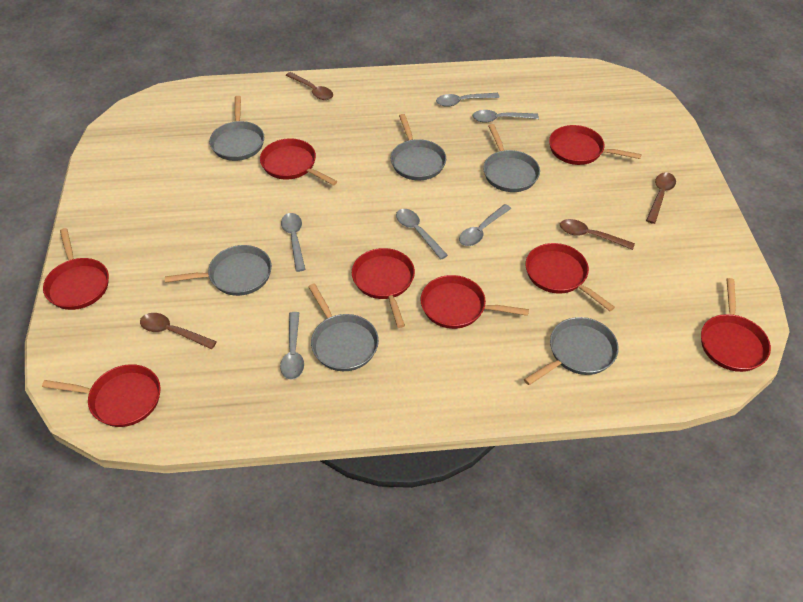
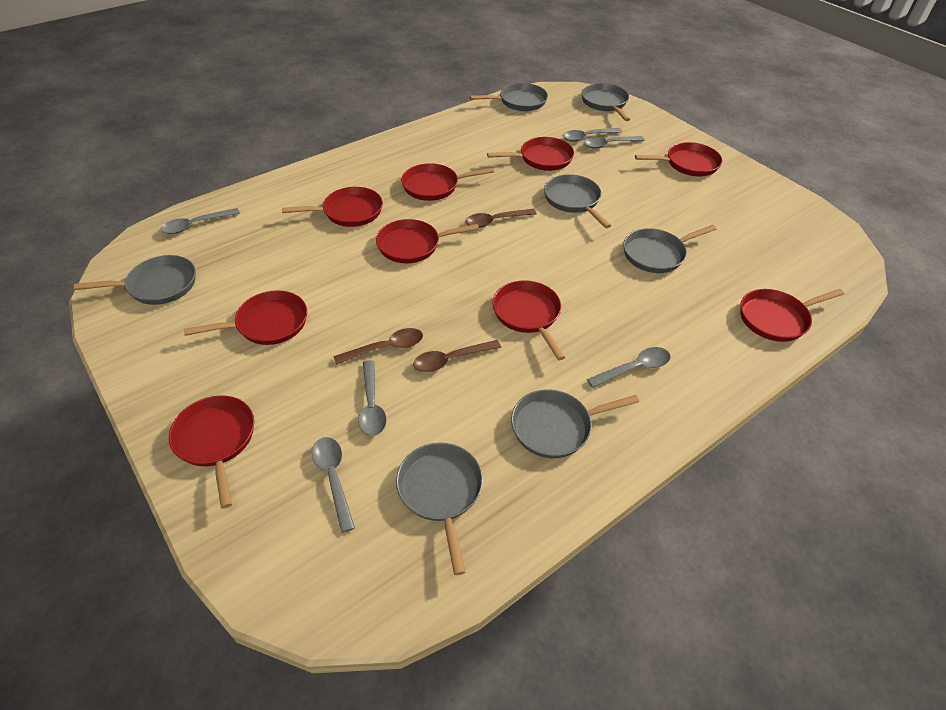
brown spoon: [140,313,217,349] [286,72,333,100] [560,219,635,250] [646,172,676,224] = 4 -> [333,328,423,365] [413,340,501,372] [465,209,537,228] = 3
grey pan: [165,245,272,296] [209,96,264,161] [308,283,379,371] [391,114,446,180] [483,124,540,192] [524,317,619,385] = 6 -> [74,255,196,305] [396,443,483,575] [470,83,548,111] [511,389,639,458] [544,174,611,228] [581,83,630,121] [623,225,716,273] = 7
red pan: [42,364,161,427] [43,228,109,310] [260,138,337,186] [352,248,415,328] [421,275,529,329] [525,243,615,311] [549,125,642,165] [701,278,771,372] = 8 -> [169,395,254,509] [184,290,307,345] [282,187,383,227] [376,219,479,263] [401,163,494,201] [487,137,574,171] [492,280,565,360] [635,142,722,176] [740,289,844,342] = 9

